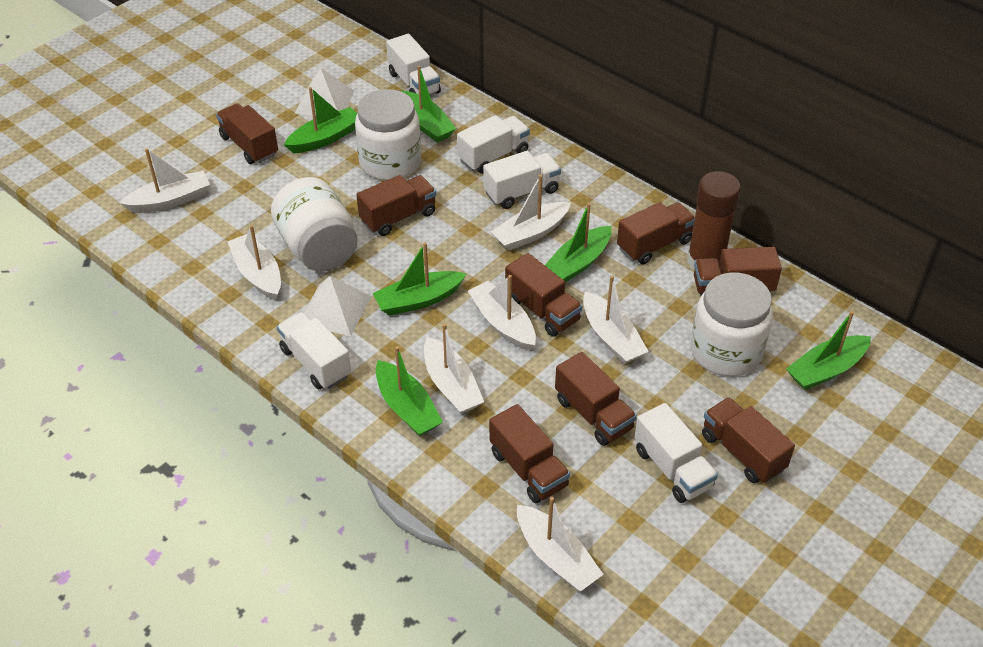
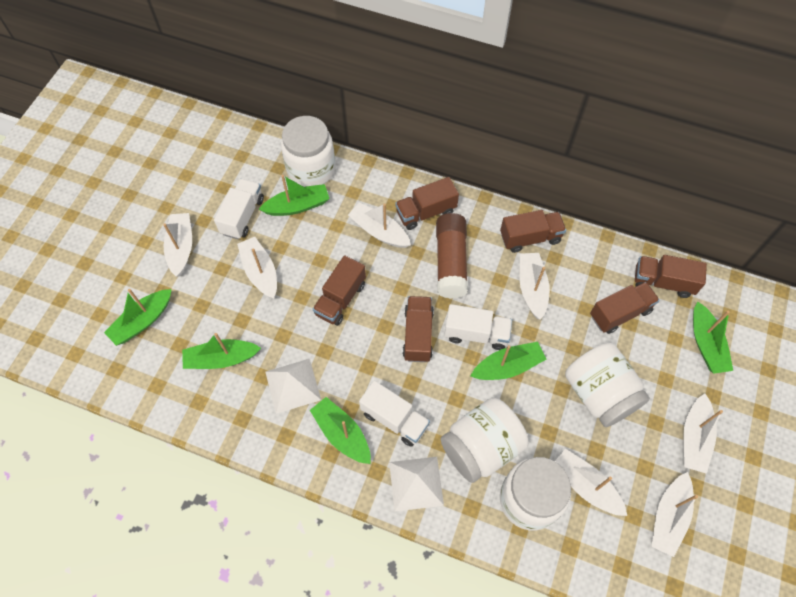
brown truck: [216,103,278,164] [356,175,436,236] [489,404,570,503] [505,253,582,337] [555,352,637,446] [617,202,695,265] [694,247,782,297] [702,397,795,484] = 8 -> [313,255,366,326] [395,177,459,230] [402,296,434,362] [500,210,566,253] [590,282,660,334] [635,255,707,298] = 6
white jar: [271,177,358,272] [355,89,421,180] [691,272,773,376] = 3 -> [281,116,336,187] [441,397,529,483] [500,457,571,531] [565,342,650,427] = 4
white truck: [277,312,351,390] [386,34,441,95] [457,115,530,174] [483,151,561,209] [634,403,718,503] = 5 -> [214,178,264,239] [359,381,430,447] [444,304,512,350] = 3

